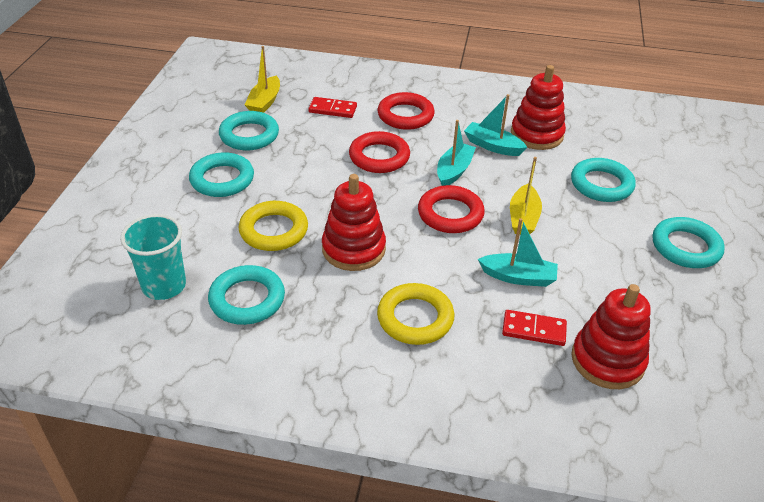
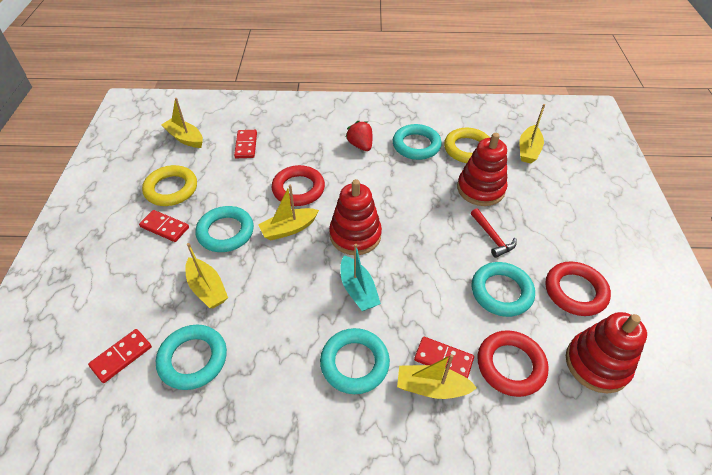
red domino: [308,97,357,118] [502,310,567,346] = 2 -> [88,329,152,383] [139,210,189,242] [234,130,257,158] [414,337,474,379] = 4
red hammer: none = 0 -> [471,208,517,258] = 1
red strawberry: none = 0 -> [346,121,372,151] = 1
turquoise boat: [437,120,476,186] [464,94,527,156] [478,218,558,287] = 3 -> [341,244,381,311] = 1
turquoise cup: [120,214,186,300] = 1 -> none = 0
yellow boat: [245,46,280,113] [510,157,542,235] = 2 -> [161,98,203,148] [185,243,228,308] [258,185,319,240] [397,354,477,399] [519,104,545,163] = 5

